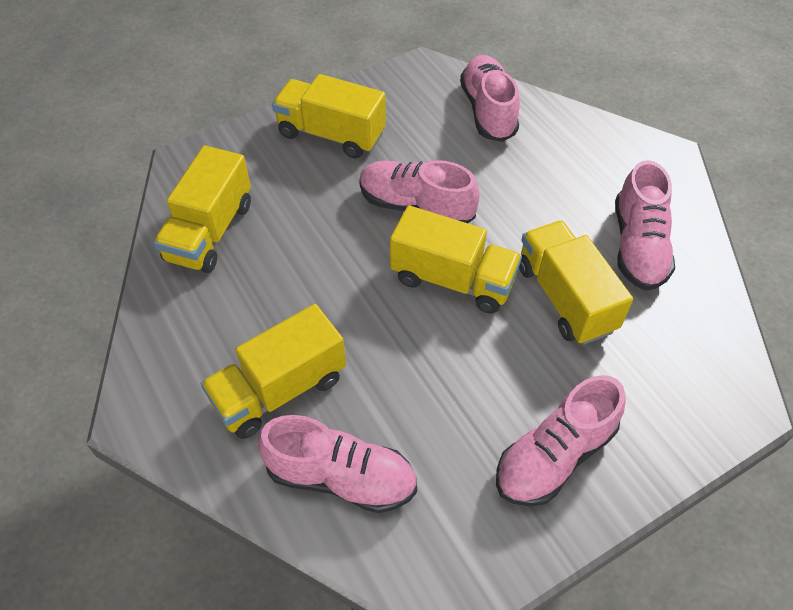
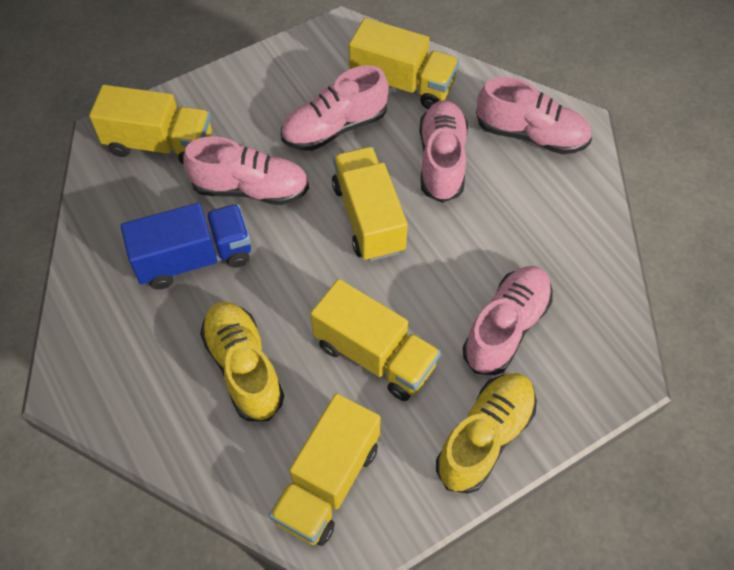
blue truck: none = 0 -> [121,203,251,290] = 1
yellow shoe: none = 0 -> [200,301,284,421] [436,373,537,494] = 2

